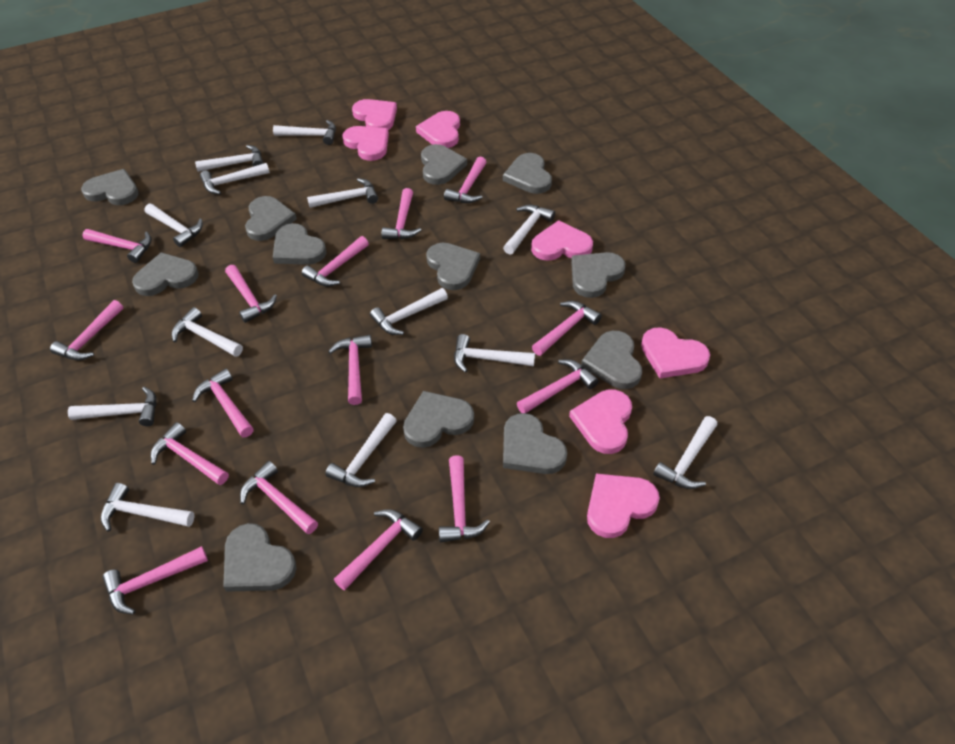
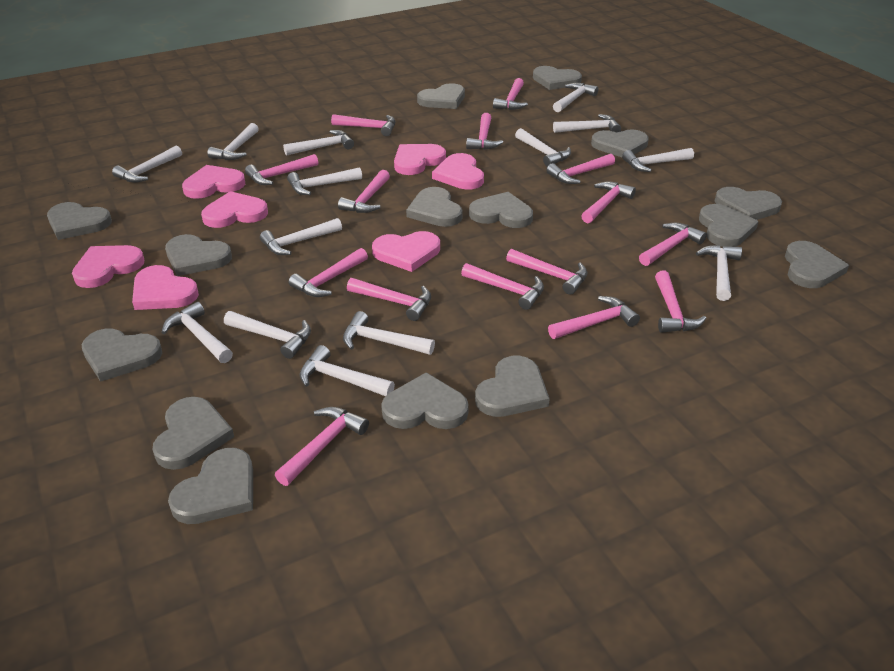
grey heart: [81,169,138,205] [132,252,199,296] [223,523,297,592] [245,196,297,241] [273,223,326,265] [403,391,474,448] [421,144,467,185] [426,243,480,290] [503,153,552,194] [503,413,567,474] [571,252,625,298] [581,331,642,389] = 12 -> [47,202,112,240] [82,329,162,382] [153,397,234,470] [165,234,232,276] [168,448,253,524] [381,372,469,429] [406,187,463,227] [417,83,465,109] [469,192,533,228] [475,356,550,417] [533,66,582,90] [591,130,649,157] [699,204,759,247] [715,187,782,220] [785,241,849,288] = 15
white hammer: [68,387,156,426] [100,483,194,532] [144,204,203,247] [172,307,243,357] [195,145,263,172] [200,163,270,194] [273,120,336,145] [307,178,378,208] [325,413,397,487] [370,288,448,335] [454,334,535,373] [503,205,555,255] [653,416,718,489] = 13 -> [112,146,182,183] [161,302,233,363] [207,123,259,160] [224,311,311,359] [260,218,342,255] [283,130,354,156] [287,167,362,195] [299,345,395,396] [343,311,435,355] [515,128,571,167] [553,83,599,112] [553,114,621,133] [622,148,694,172] [696,245,742,301] = 14

